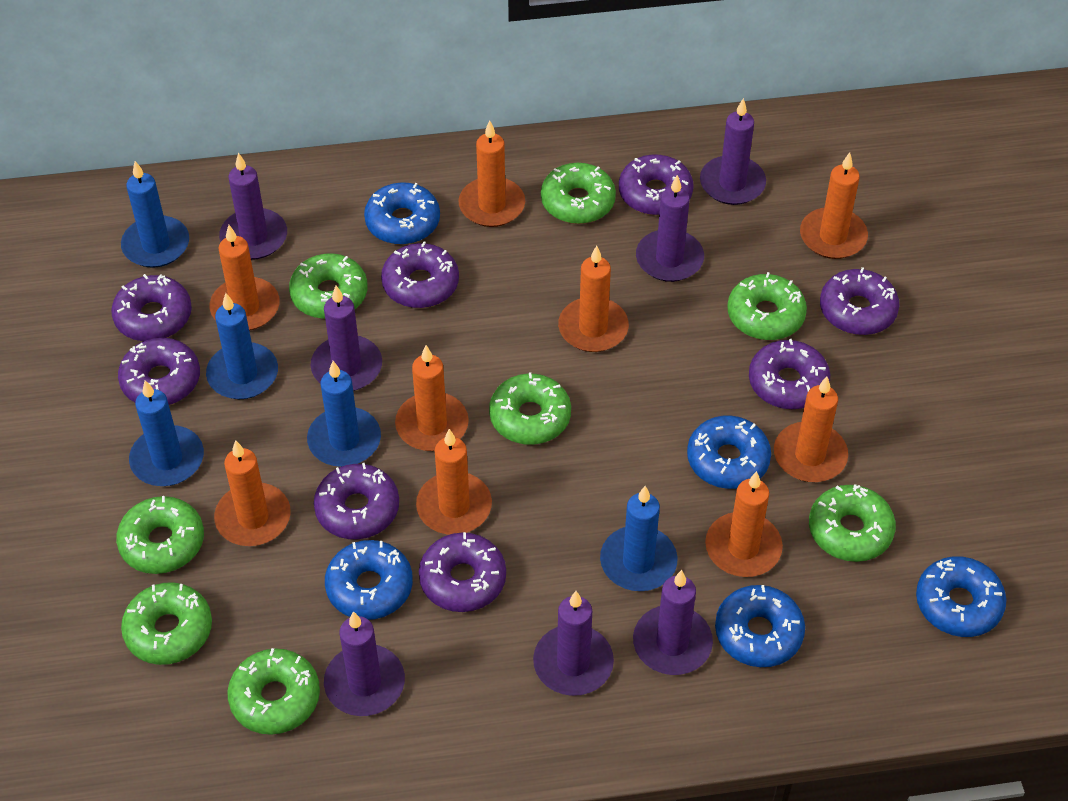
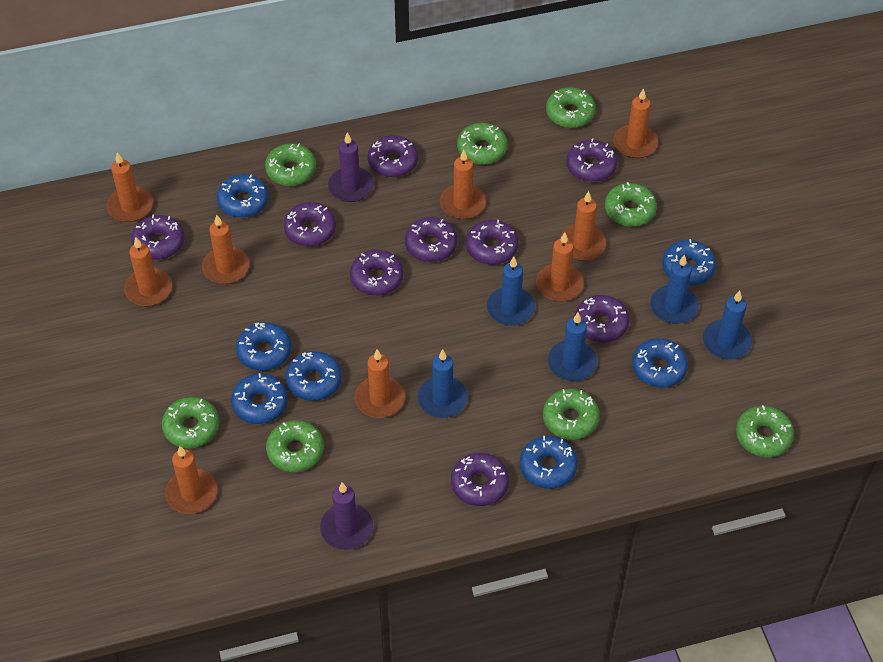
blue donut: [325,540,413,620] [364,182,440,245] [687,416,771,489] [715,585,805,667] [916,556,1007,637] = 5 -> [217,174,269,218] [231,373,288,424] [236,322,292,371] [286,351,342,401] [520,436,578,489] [632,338,688,388] [662,239,716,286] = 7
purple candle: [219,153,287,260] [310,286,382,391] [324,611,405,716] [533,591,614,696] [633,570,713,675] [636,175,704,282] [700,98,766,205] = 7 -> [320,482,373,550] [328,132,374,202] = 2
purple donut: [111,274,192,341] [118,338,200,405] [314,463,399,539] [381,241,459,308] [419,532,506,612] [619,155,693,215] [749,339,830,409] [820,267,899,335] = 8 -> [131,214,184,260] [284,202,336,247] [350,250,403,296] [367,135,418,177] [405,217,458,262] [451,453,509,506] [466,220,519,265] [566,138,617,182] [575,295,630,342] = 9

